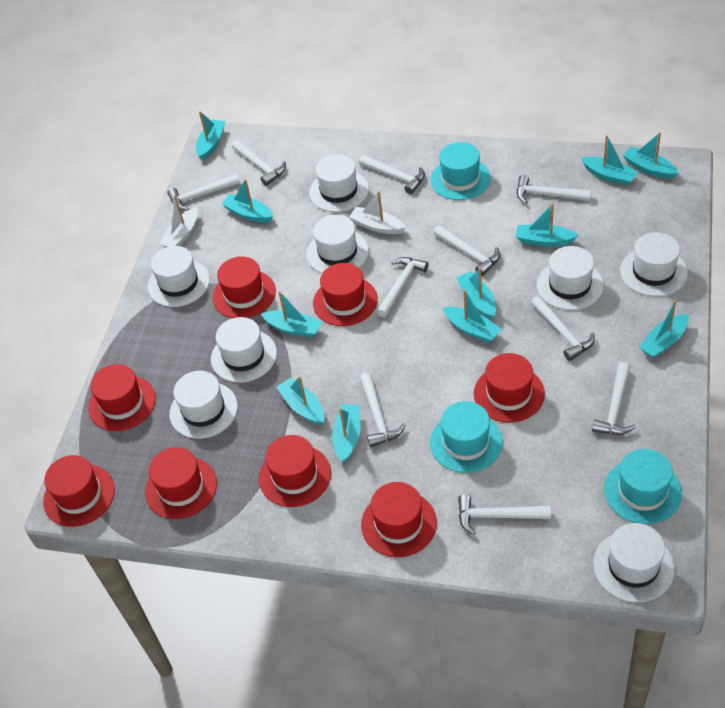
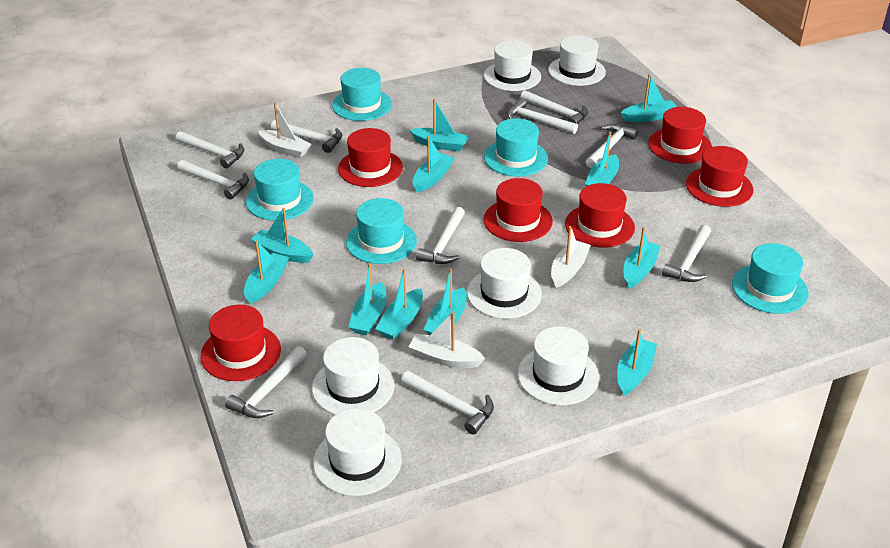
red hat: [43,455,115,527] [88,364,156,431] [145,447,217,519] [212,256,276,318] [259,435,331,507] [313,263,378,326] [361,482,437,557] [474,353,545,423] = 8 -> [200,305,281,381] [338,128,403,187] [483,178,553,242] [565,183,635,248] [648,107,712,164] [686,146,753,207] = 6
turquoise hat: [430,142,491,200] [430,401,503,473] [604,449,682,524] = 3 -> [246,159,314,221] [332,68,392,121] [346,198,417,264] [484,118,548,176] [732,243,809,314] = 5
white boat: [159,195,198,247] [349,191,406,234] = 2 -> [258,102,312,158] [409,311,485,368] [551,226,591,288] = 3
white hat: [148,246,210,307] [169,371,238,439] [211,317,277,383] [307,215,369,273] [309,154,369,212] [537,246,604,310] [593,523,675,603] [620,232,688,296] = 8 -> [312,337,395,415] [313,408,402,496] [467,248,542,319] [484,40,541,91] [518,326,599,405] [548,35,606,86] = 6

